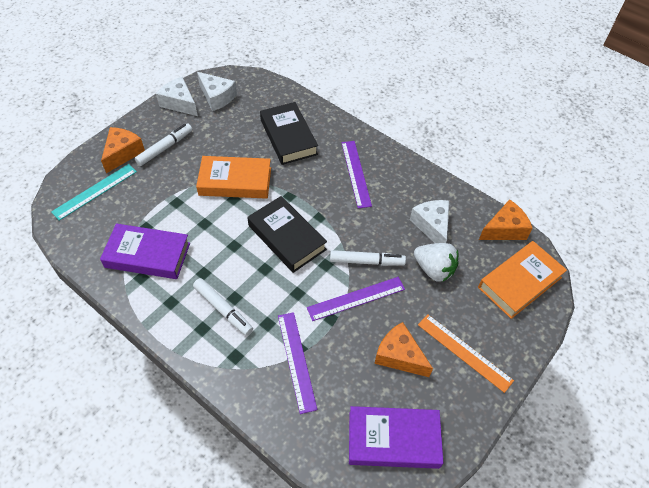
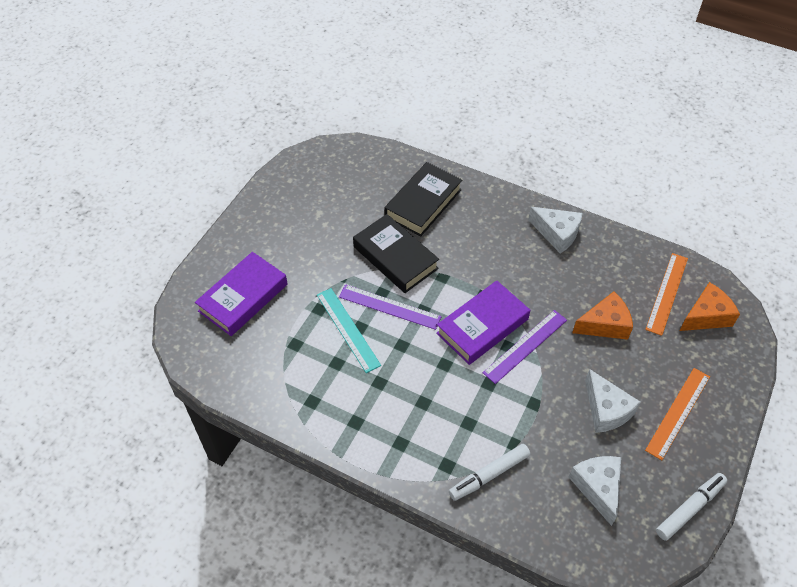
orange book: [196,156,271,199] [478,241,567,319] = 2 -> none = 0
orange cheese: [101,127,145,173] [374,322,433,377] [479,199,533,240] = 3 -> [572,291,633,340] [679,282,740,331] = 2
orange ruler: [418,314,514,393] = 1 -> [645,253,688,336] [645,368,710,460] = 2
purple ruler: [278,312,317,414] [307,277,405,321] [341,141,372,208] = 3 -> [339,284,442,330] [483,310,567,384] = 2
white marker: [135,124,192,166] [193,278,253,336] [330,250,406,266] = 3 -> [449,444,530,501] [656,473,727,541] = 2
white strawberry: [414,243,459,282] = 1 -> none = 0

